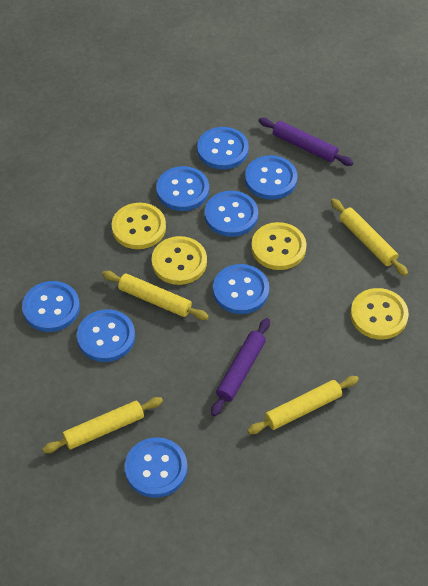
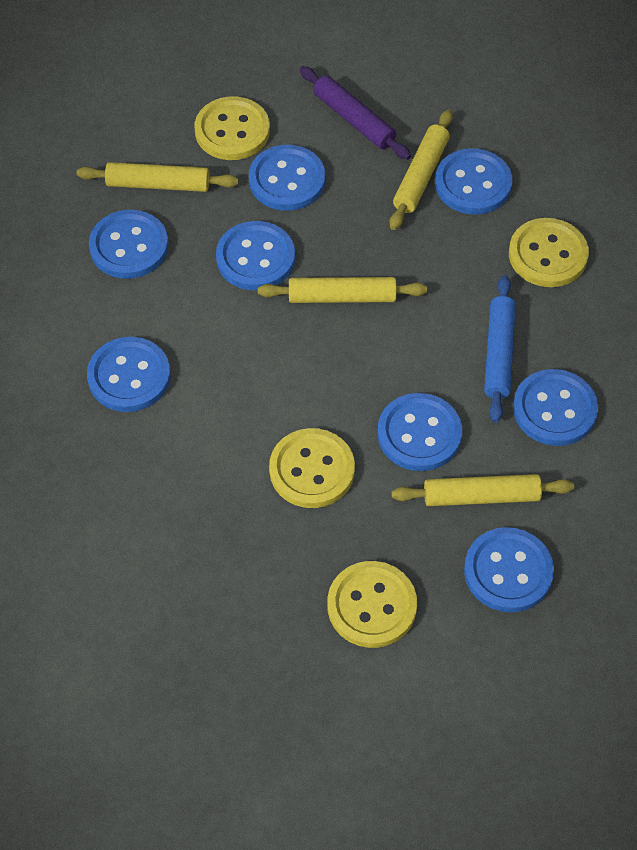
blue rolling pin: none = 0 -> [484,275,516,423] = 1
purple rolling pin: [211,318,270,416] [258,118,354,166] = 2 -> [299,66,411,160] = 1

